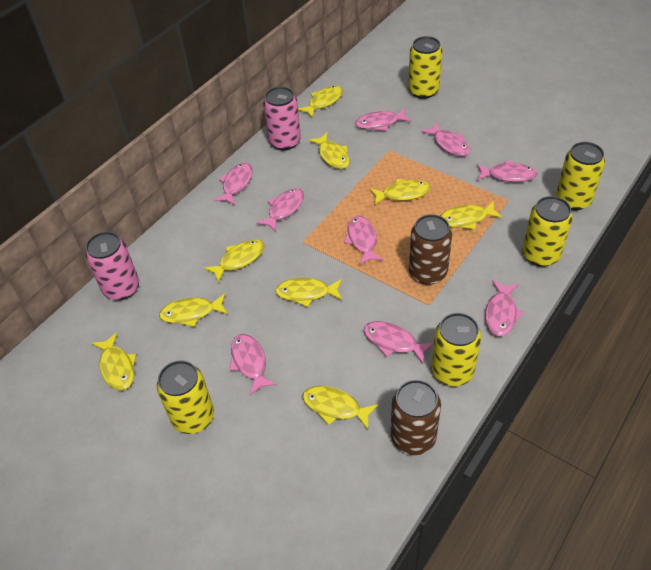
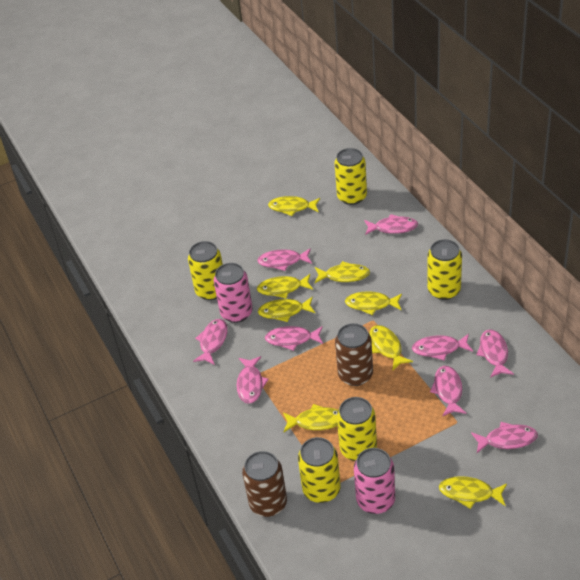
yellow fish: [92,332,136,391] [159,293,228,327] [204,240,264,283] [275,278,342,307] [298,86,343,117] [303,386,378,429] [309,132,350,169] [369,179,431,206] [440,201,503,230] = 9 -> [257,274,313,298] [258,297,315,322] [268,196,320,216] [283,404,338,432] [315,261,370,283] [345,291,402,315] [370,325,413,370] [439,476,507,509] = 8

